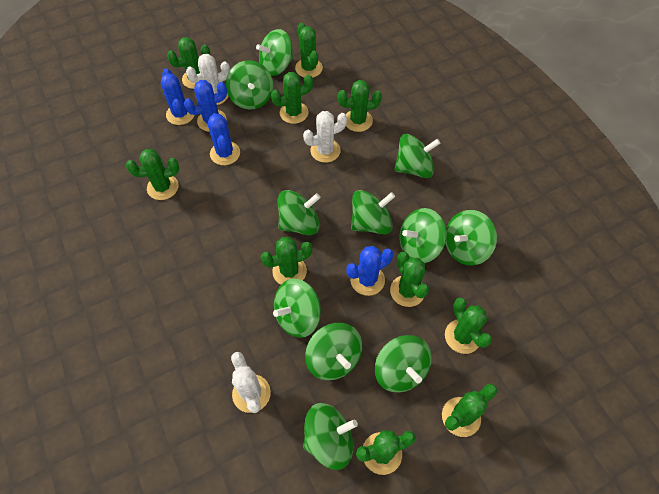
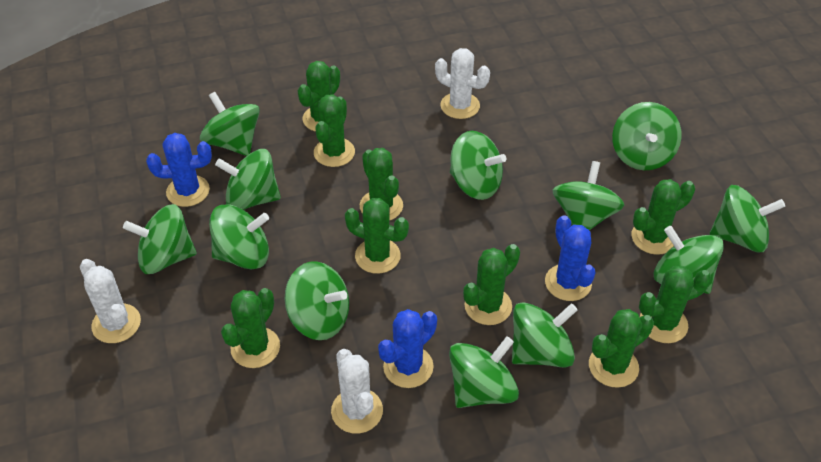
blue cactus: [161,69,195,125] [184,80,227,132] [208,113,240,165] [346,246,393,296] = 4 -> [146,133,212,207] [378,309,437,388] [545,215,596,301] = 3
green cactus: [126,149,179,200] [167,37,210,89] [261,237,312,284] [271,72,313,124] [295,23,323,78] [338,80,382,132] [356,430,416,475] [390,252,429,307] [442,384,498,437] [445,297,492,354] = 10 -> [221,288,280,368] [298,61,340,132] [314,94,355,167] [345,198,409,274] [360,148,403,220] [463,244,520,325] [589,309,654,388] [631,179,695,255] [639,266,711,343] = 9
green spinning top: [226,60,273,110] [256,29,293,76] [273,278,321,338] [278,190,321,235] [303,403,358,470] [305,323,362,380] [351,190,395,234] [375,335,432,392] [394,134,440,178] [400,208,447,263] [446,210,497,266] = 11 -> [123,204,197,274] [200,92,260,156] [209,204,269,269] [215,149,281,210] [285,261,349,340] [449,336,519,408] [450,131,506,200] [512,302,578,368] [552,161,624,230] [612,102,682,170] [654,226,724,294] [710,185,785,252] = 12

